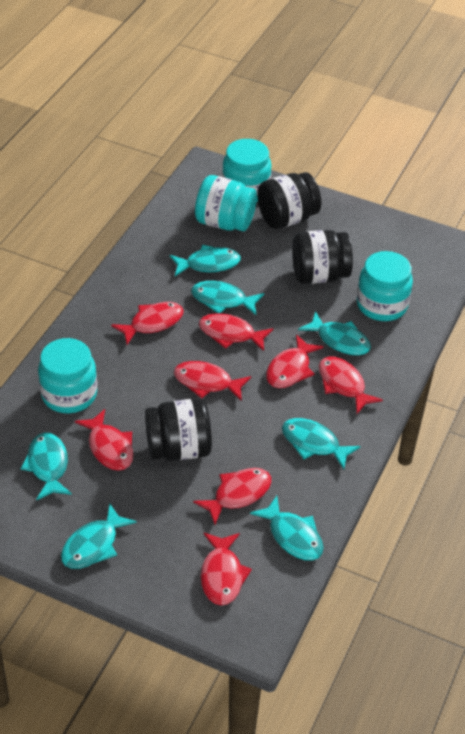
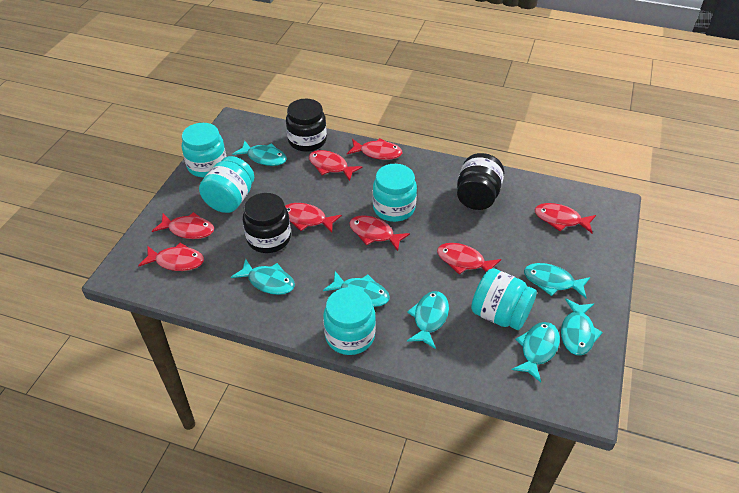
turquoise jar: [38,338,97,413] [195,175,257,231] [222,139,272,202] [357,251,413,321] = 4 -> [182,123,227,178] [199,156,254,213] [323,287,376,355] [373,164,417,222] [471,268,537,330] = 5

